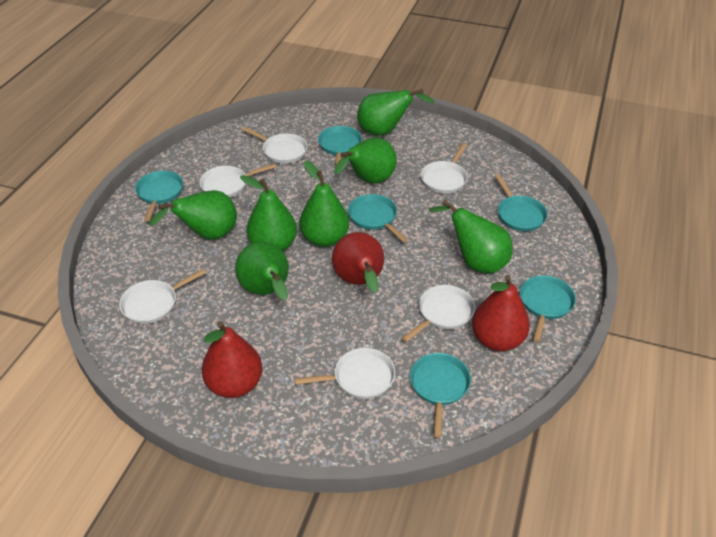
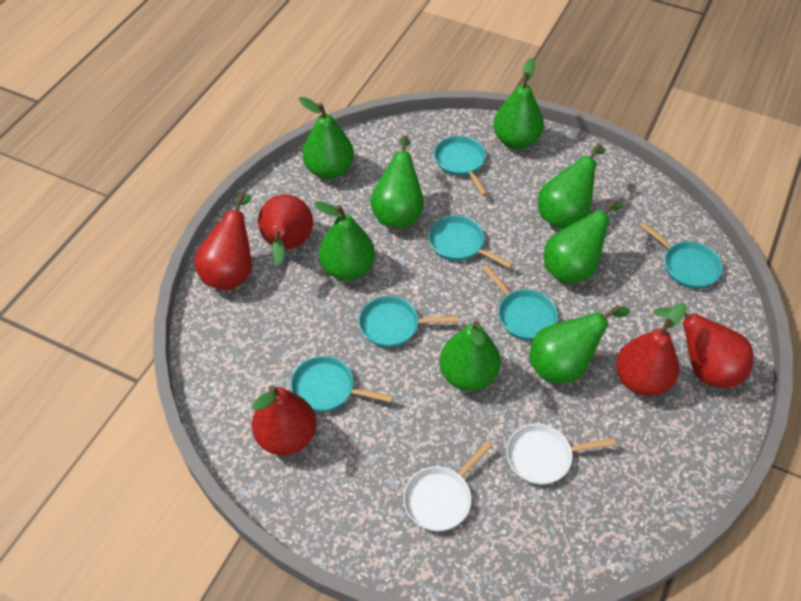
green pear: [149,190,237,240] [235,242,289,300] [240,175,297,251] [299,161,349,247] [334,138,397,184] [357,89,435,136] [428,200,512,273] = 7 -> [299,97,354,179] [314,201,375,281] [370,135,424,228] [439,320,501,391] [493,58,544,149] [530,305,630,383] [538,143,605,229] [544,199,623,284] = 8
red pear: [201,321,263,398] [332,232,384,293] [472,275,530,351] = 3 -> [194,194,252,290] [252,385,316,456] [258,194,313,265] [616,303,687,396] [653,304,754,388] = 5
white pan: [119,269,207,324] [199,163,276,198] [242,127,307,164] [294,348,395,399] [402,285,475,342] [421,143,468,194] = 6 -> [403,442,492,531] [506,424,616,485] = 2

